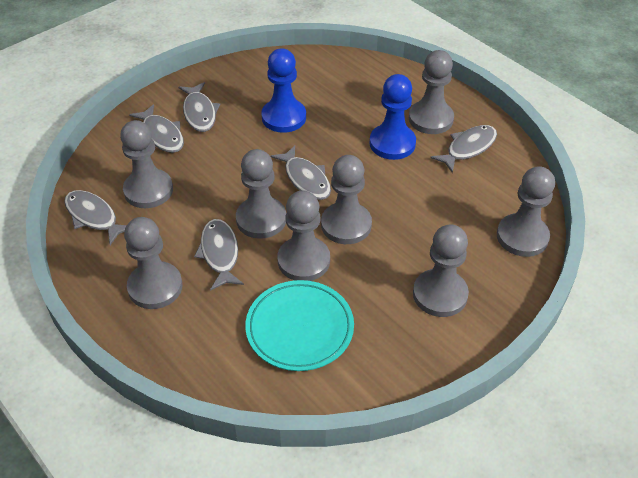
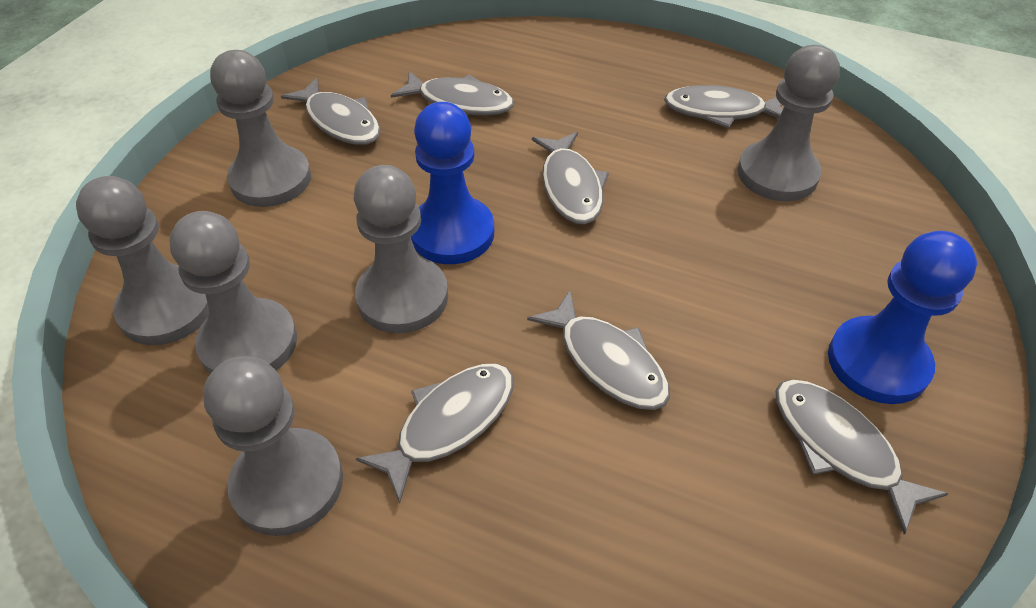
grey fish: [64,190,126,245] [129,104,184,153] [179,82,220,132] [194,219,244,291] [270,145,331,200] [430,125,497,173] = 6 -> [281,78,381,145] [356,364,514,503] [391,71,514,116] [527,289,670,410] [532,132,609,224] [664,85,783,129] [775,380,948,534] = 7
grey pawn: [120,120,173,208] [124,217,183,309] [236,149,286,239] [277,190,330,281] [321,155,372,244] [409,50,454,134] [413,224,469,317] [497,166,555,257] = 8 -> [76,176,209,345] [169,211,297,374] [203,356,343,536] [210,50,311,207] [354,165,448,333] [738,45,840,201] = 6
turquoise plate: [245,280,354,371] = 1 -> none = 0

